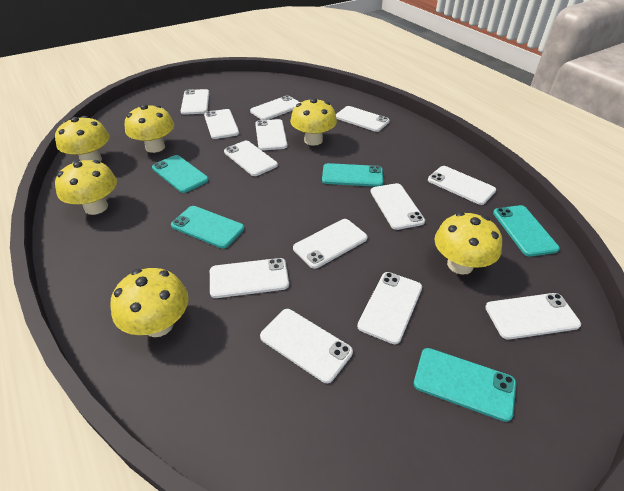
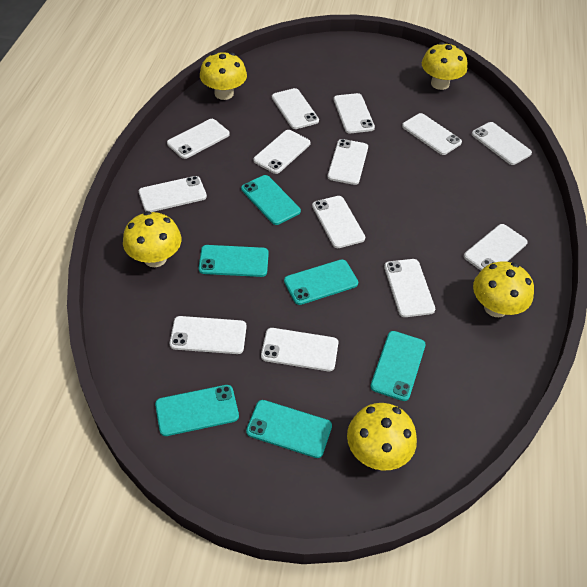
turquoise phone: [152,155,209,193] [171,206,244,249] [322,163,383,187] [414,348,516,422] [493,205,560,257] = 5 -> [155,385,239,436] [199,245,269,277] [241,175,301,225] [246,400,332,458] [284,259,358,305] [370,331,426,401] = 6
yellow mushroom: [55,116,109,162] [55,160,117,215] [110,268,189,337] [125,104,174,153] [290,98,337,146] [434,212,502,275] = 6 -> [123,211,181,267] [200,52,247,100] [347,403,417,471] [422,42,467,90] [473,261,534,317] = 5

